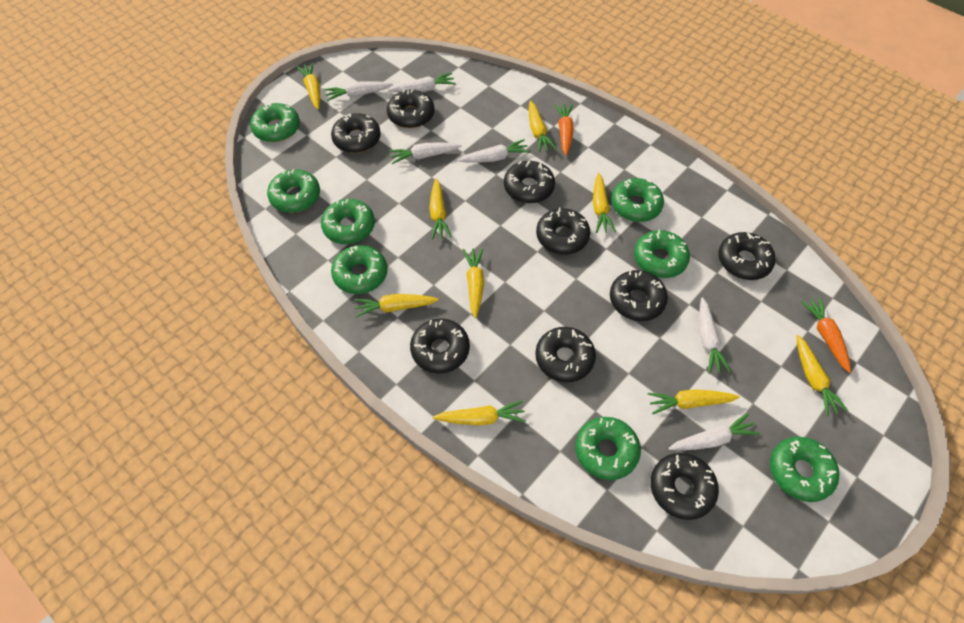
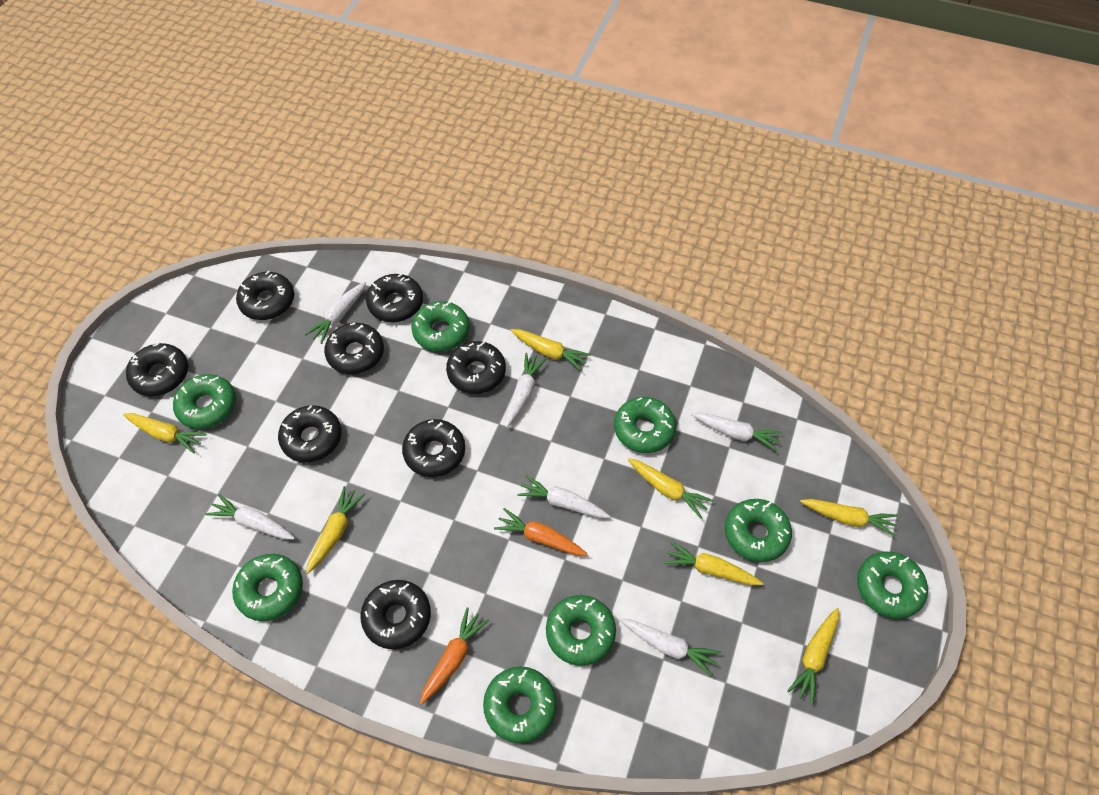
black donut: [331,113,381,153] [387,89,434,128] [410,318,470,373] [504,161,555,203] [535,327,596,382] [536,208,590,254] [610,270,668,321] [650,453,719,520] [718,232,776,280] = 9 -> [126,343,188,396] [236,271,294,320] [278,405,341,462] [324,323,384,374] [361,580,431,649] [366,273,423,322] [402,419,465,477] [446,341,506,394] = 8
yellow carrot: [296,62,320,109] [354,294,438,317] [429,178,452,239] [433,400,526,426] [463,248,484,318] [529,101,557,153] [593,173,616,233] [648,389,740,414] [796,335,848,416] = 9 -> [123,413,206,454] [306,486,365,574] [510,329,591,371] [628,458,713,518] [664,541,763,585] [787,608,839,705] [800,499,898,537] = 7

